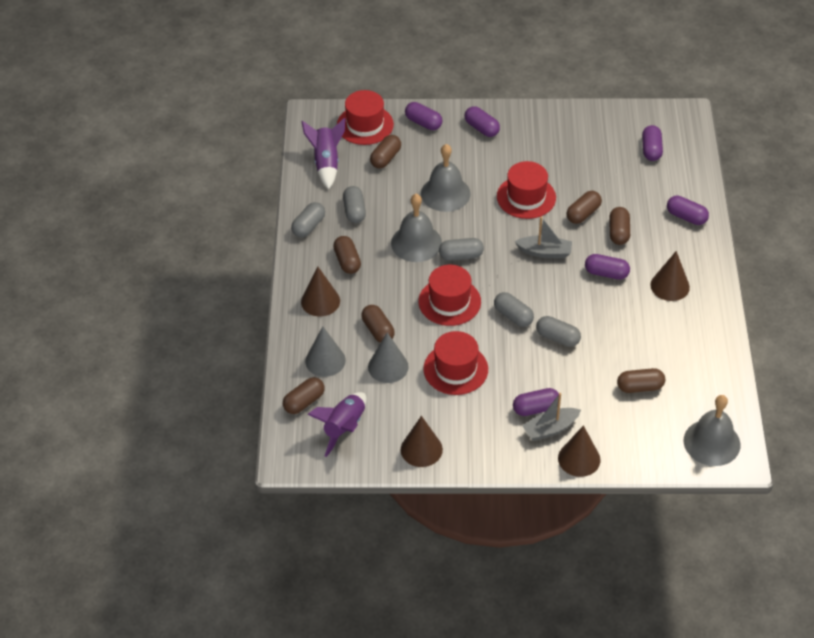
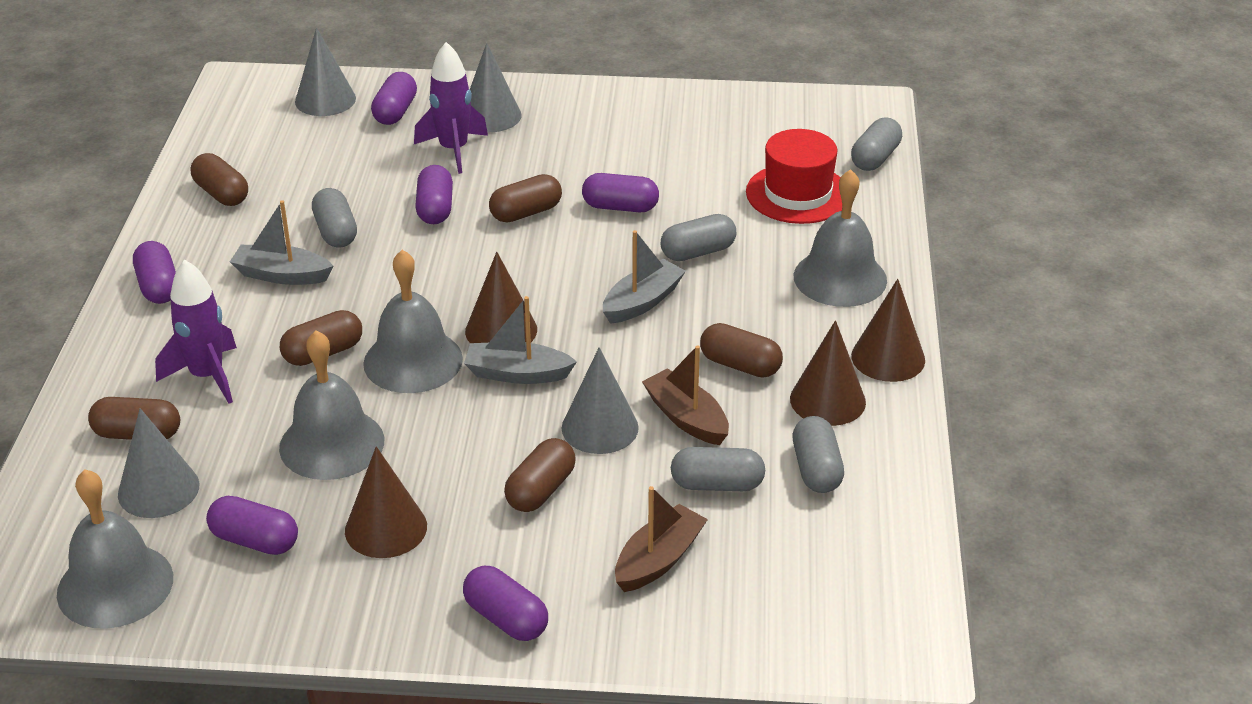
brown boat: none = 0 -> [615,486,708,592] [642,345,729,445] = 2
brown capsule: [283,377,325,414] [333,236,361,274] [361,305,395,343] [370,135,401,168] [566,191,602,224] [609,207,630,245] [617,368,665,393] = 7 -> [88,397,180,440] [191,153,248,206] [280,310,362,366] [489,174,562,223] [504,438,576,512] [700,323,783,378] = 6
grey bell: [391,194,442,262] [421,144,471,212] [684,395,740,466] = 3 -> [57,469,173,629] [279,331,384,480] [363,250,463,393] [794,169,887,307] = 4
grey boat: [515,217,572,258] [522,393,581,441] = 2 -> [230,200,333,285] [464,296,577,384] [603,230,686,324] = 3
grey cone: [305,326,346,377] [368,332,409,383] = 2 -> [118,408,200,518] [295,28,356,116] [470,43,521,132] [562,347,639,454] = 4
red hat: [337,90,394,145] [418,265,481,326] [423,331,488,395] [497,161,556,219] = 4 -> [746,129,842,224] = 1

